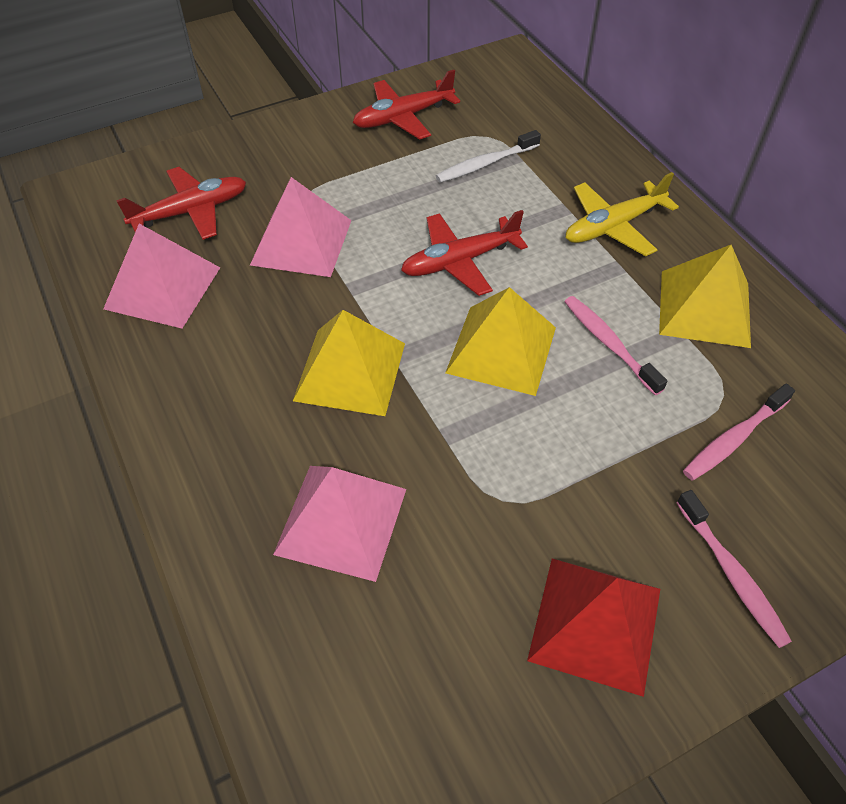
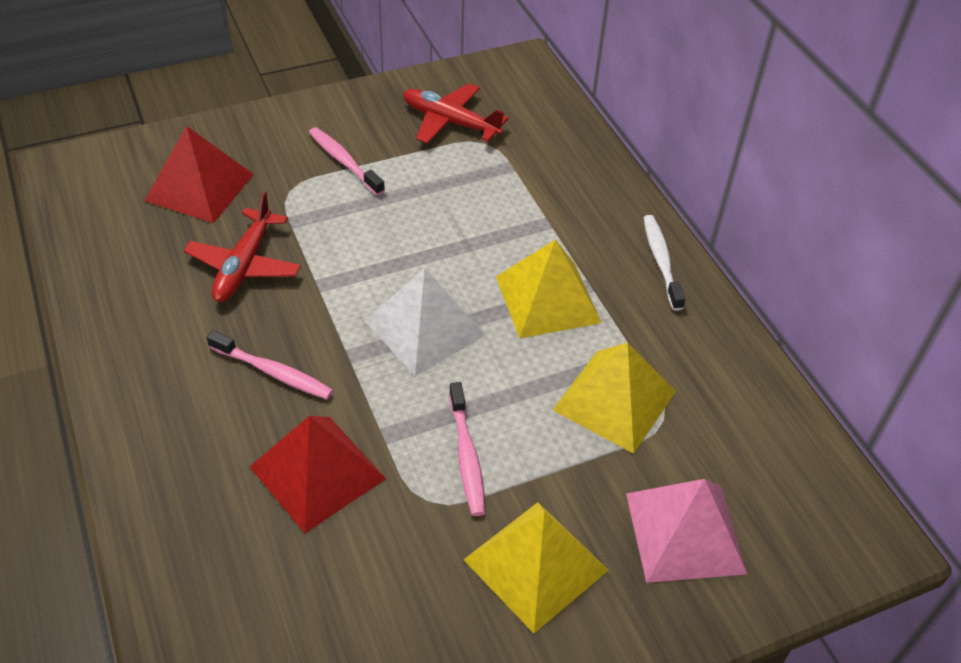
pink pyramid: [103,224,220,328] [250,177,352,277] [273,466,406,582] = 3 -> [626,479,747,583] = 1
red plane: [116,167,246,240] [353,70,460,140] [401,210,528,296] = 3 -> [184,191,301,302] [403,83,508,144] = 2
red pyramid: [527,558,660,697] = 1 -> [145,126,254,223] [250,416,386,533] = 2
white pyramid: none = 0 -> [365,268,486,376] = 1
yellow plane: [566,172,679,256] = 1 -> none = 0

